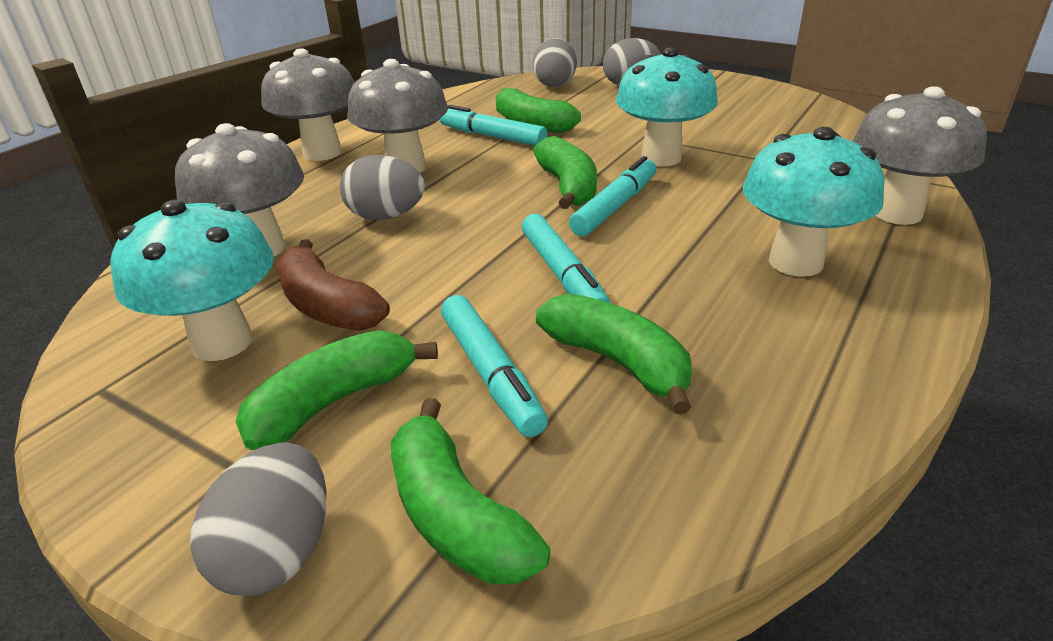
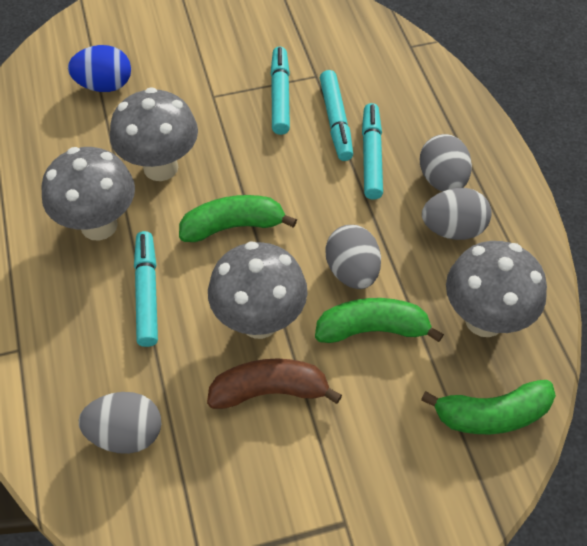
blue egg: none = 0 -> [68,45,131,92] = 1
green banana: [236,330,438,450] [391,398,551,585] [496,88,581,133] [533,136,597,209] [536,294,692,414] = 5 -> [179,195,297,242] [315,298,444,343] [421,380,556,434] = 3
turquoise mushroom: [110,200,274,361] [616,47,718,166] [743,127,884,277] = 3 -> none = 0

